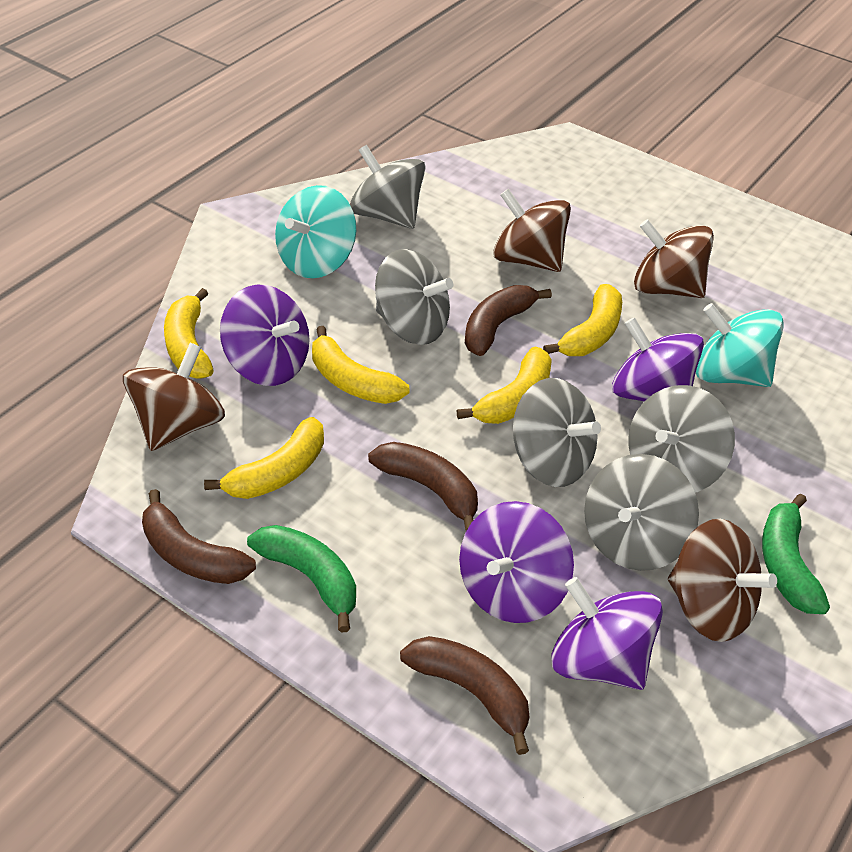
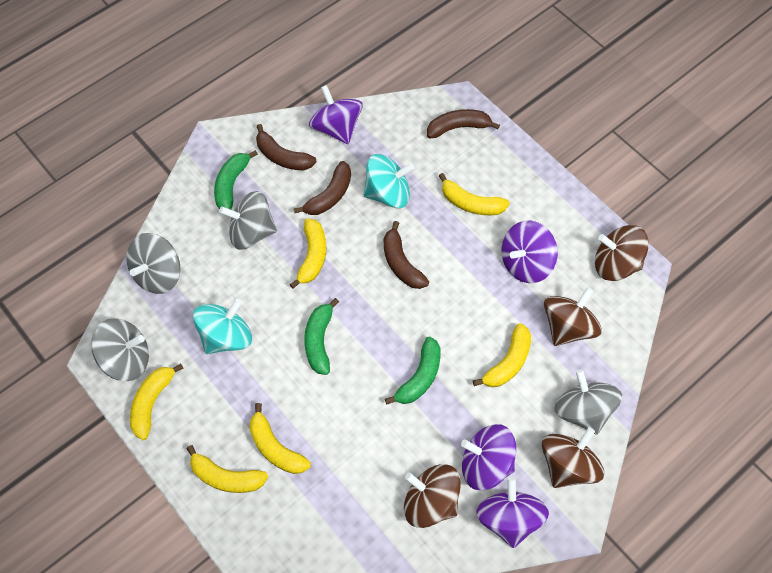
green banana: [247,525,356,632] [762,494,830,614] = 2 -> [214,150,258,210] [304,298,339,375] [385,337,441,404] = 3
grey spinning top: [350,145,426,229] [375,249,453,345] [513,378,601,487] [584,454,699,571] [628,385,735,493] = 5 -> [91,318,149,381] [126,233,180,294] [219,191,277,250] [554,369,622,435] = 4
yellow banana: [164,288,214,379] [204,417,324,499] [312,326,409,404] [457,346,552,424] [543,284,622,356] = 5 -> [130,364,184,440] [186,445,268,493] [249,403,311,474] [290,219,326,289] [439,173,510,215] [473,323,531,387] = 6

